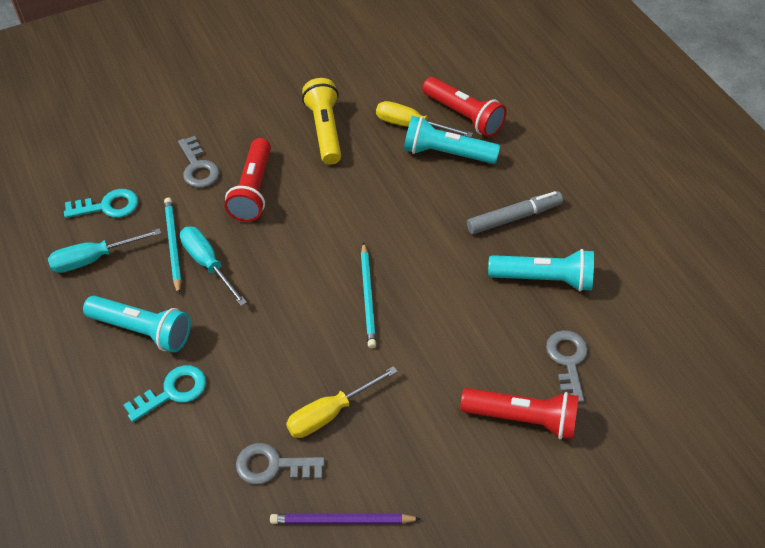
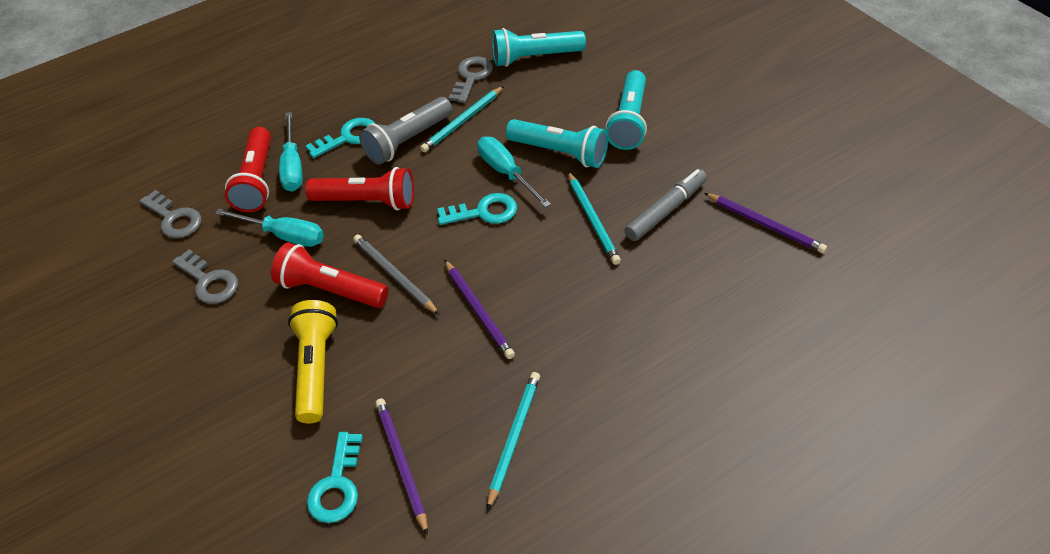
grey flashlight: none = 0 -> [359,97,453,165] = 1
grey pencil: none = 0 -> [353,235,440,315] = 1
purple pencil: [270,514,421,524] = 1 -> [375,398,428,535] [444,260,515,359] [704,193,827,253] = 3
turquoise key: [64,189,138,218] [124,365,206,422] = 2 -> [306,118,376,158] [307,432,363,523] [437,193,517,225] = 3
turquoise pencil: [164,198,181,295] [361,242,376,348] = 2 -> [420,86,504,152] [487,372,540,511] [568,171,621,265] = 3
turquoise screwdriver: [48,228,162,273] [180,227,247,306] = 2 -> [215,208,324,247] [279,112,303,192] [477,137,551,208] = 3
yellow screwdriver: [286,366,398,438] [376,101,473,138] = 2 -> none = 0

